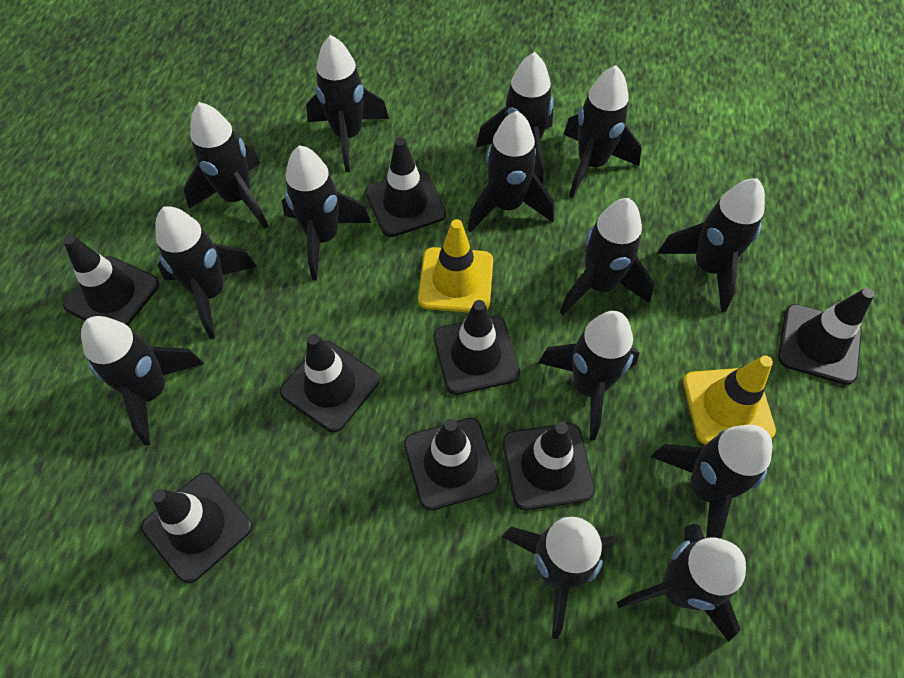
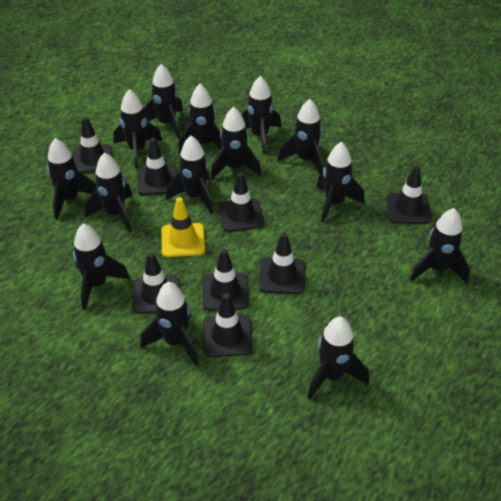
yellow traffic cone: [418,219,493,312] [683,356,776,445] = 2 -> [161,197,205,257] = 1

